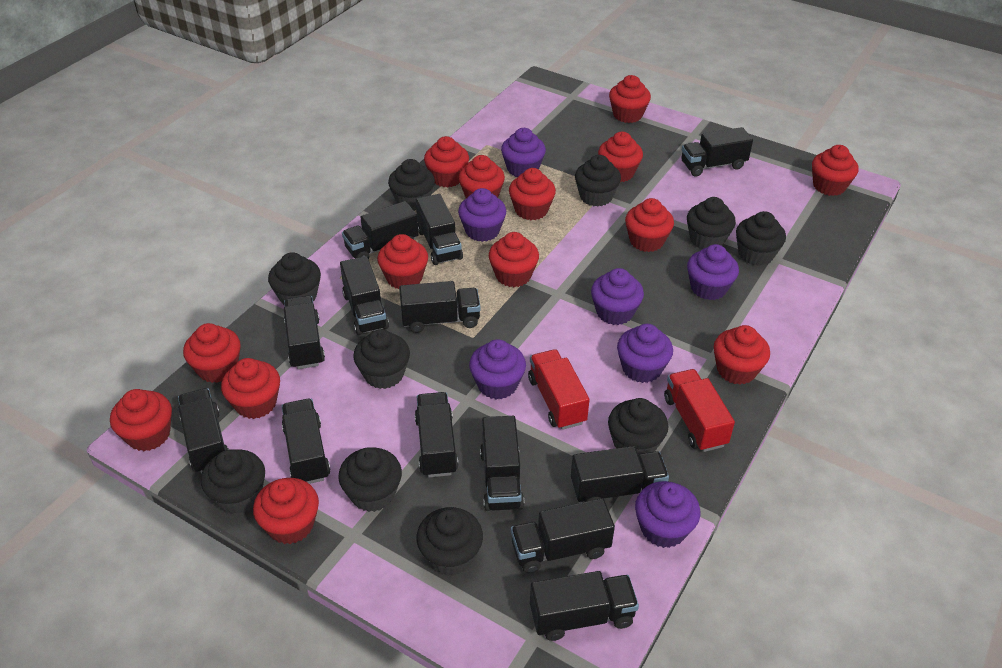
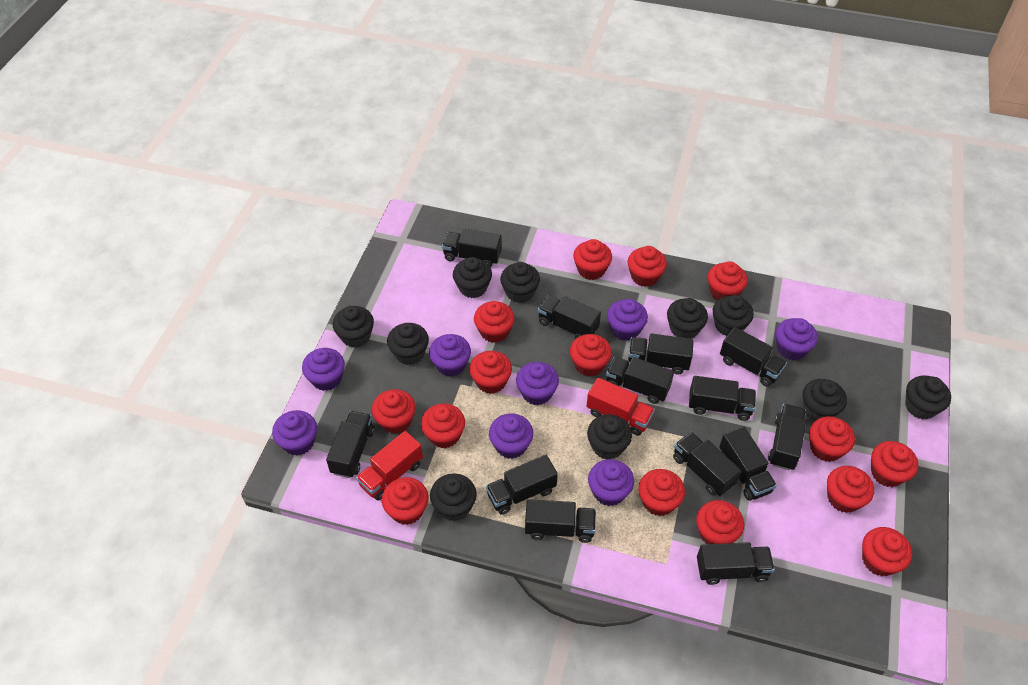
purple cupcake: [458,188,506,242] [469,339,526,399] [501,128,546,177] [591,268,644,325] [617,324,673,383] [635,481,700,548] [687,244,739,300] = 7 -> [272,410,317,456] [302,348,345,391] [429,334,471,377] [489,414,533,459] [516,362,559,405] [588,459,634,506] [607,299,648,341] [776,318,818,360] = 8
red cupcake: [110,389,172,451] [183,323,241,383] [221,358,280,419] [253,478,319,544] [377,234,428,289] [424,136,469,187] [459,155,505,198] [489,232,539,287] [509,168,556,220] [598,132,643,182] [609,75,651,123] [625,198,674,252] [714,325,770,384] [812,145,859,196] = 14 -> [372,389,416,434] [382,477,429,525] [421,403,465,448] [470,351,512,394] [474,301,515,343] [570,334,612,377] [573,239,612,280] [628,246,667,287] [638,469,685,516] [696,500,744,544] [708,261,748,300] [809,416,855,462] [827,466,874,513] [862,527,912,576] [871,441,918,487] = 15

